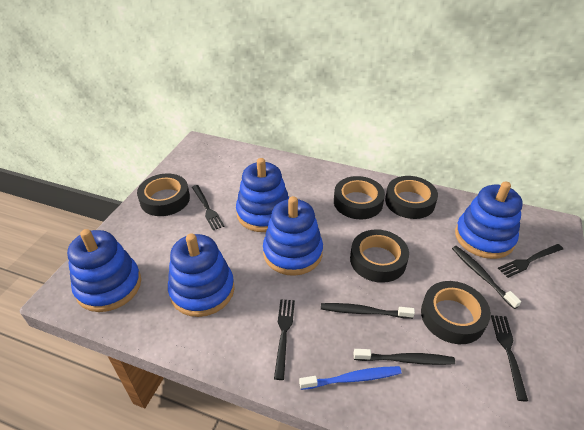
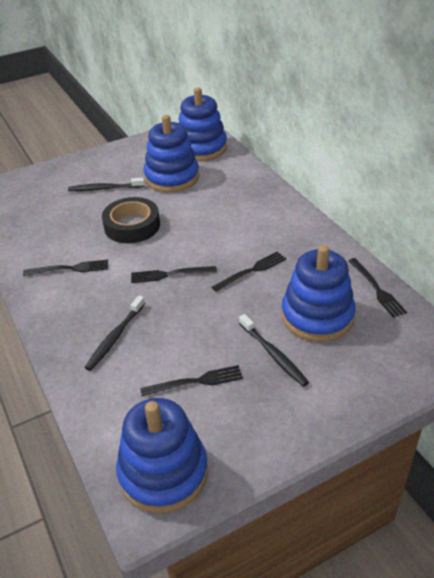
black fork: [192,185,225,230] [274,299,295,380] [491,315,528,401] [498,244,563,278] = 4 -> [23,259,108,276] [131,266,217,283] [140,365,243,396] [212,251,286,292] [348,258,407,318] = 5
black tape: [137,174,190,216] [334,176,385,219] [350,229,409,283] [385,176,438,219] [421,281,491,344] = 5 -> [102,197,160,243] = 1
blue stacking toy: [67,229,141,312] [168,233,234,317] [236,158,289,232] [263,196,323,276] [455,181,523,259] = 5 -> [116,398,208,514] [144,115,199,192] [178,87,227,161] [281,245,356,342] = 4
blue toothbrush: [299,366,402,390] = 1 -> none = 0

